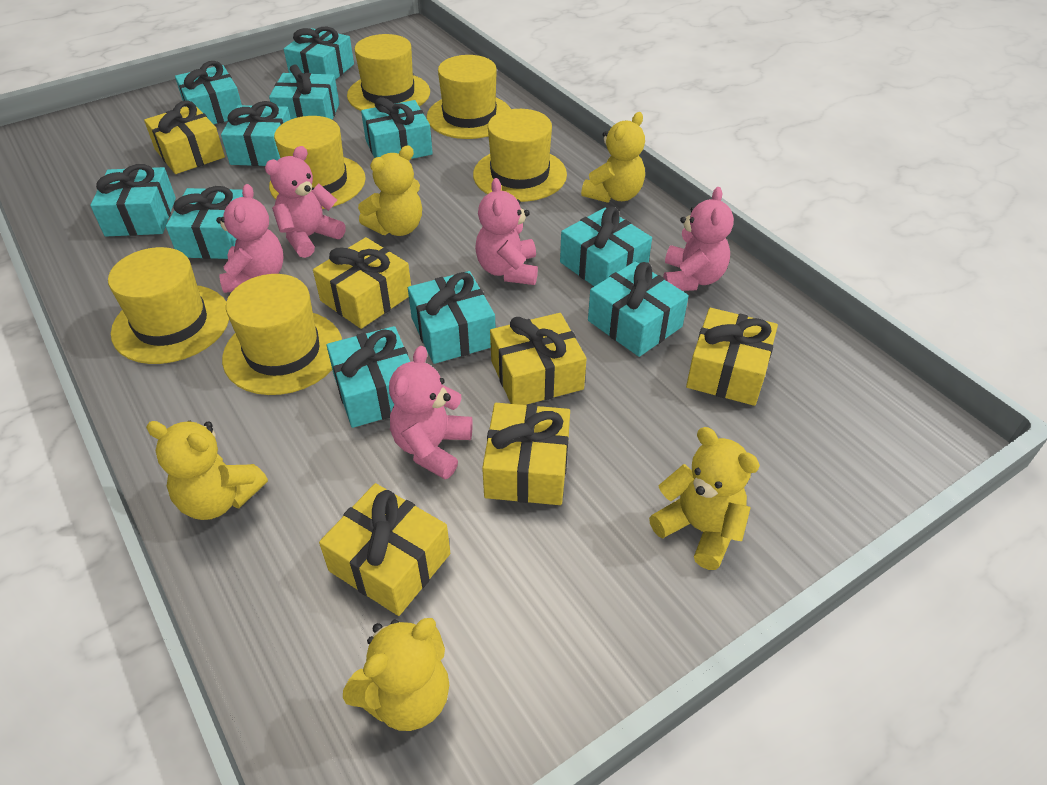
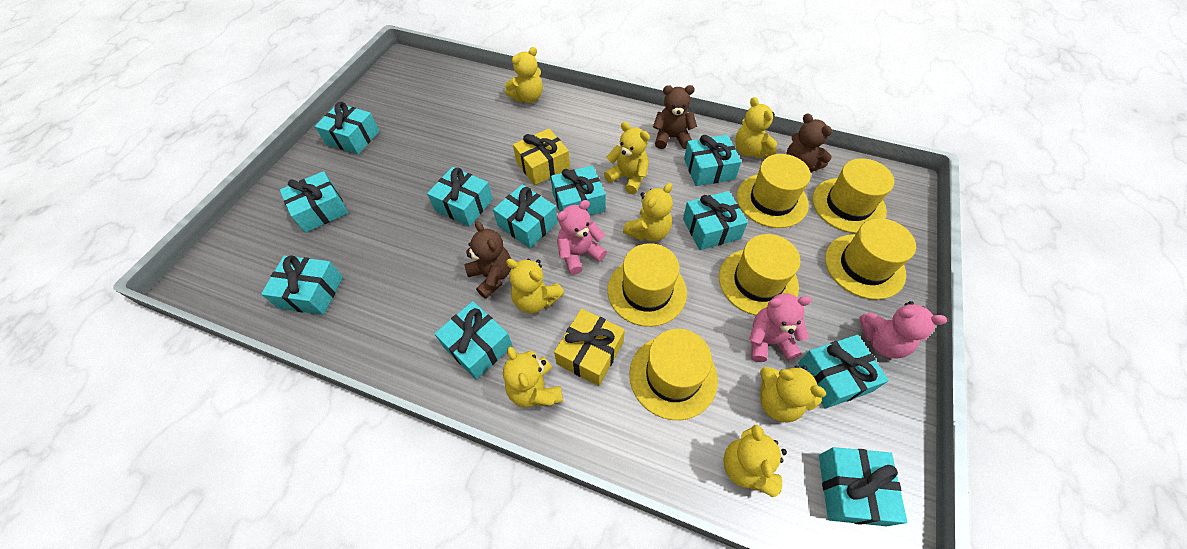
brown teddy bear: none = 0 -> [464,221,511,299] [653,85,697,149] [786,113,832,173] = 3
pink teddy bear: [216,184,283,293] [265,146,346,258] [389,346,473,479] [475,178,538,285] [663,187,734,291] = 5 -> [557,200,607,275] [749,293,812,362] [859,301,947,358] = 3
yellow gift: [144,100,225,174] [313,237,411,329] [319,483,450,616] [482,403,570,505] [490,313,587,405] [686,308,778,406] = 6 -> [513,128,570,185] [554,309,625,386] = 2
yellow teddy bear: [146,421,268,520] [343,618,449,731] [358,146,422,236] [581,112,645,203] [649,427,760,570] = 5 -> [503,346,563,407] [505,47,543,103] [506,259,564,313] [604,122,650,194] [623,183,673,241] [723,425,787,497] [735,97,777,158] [760,366,826,423] = 8

